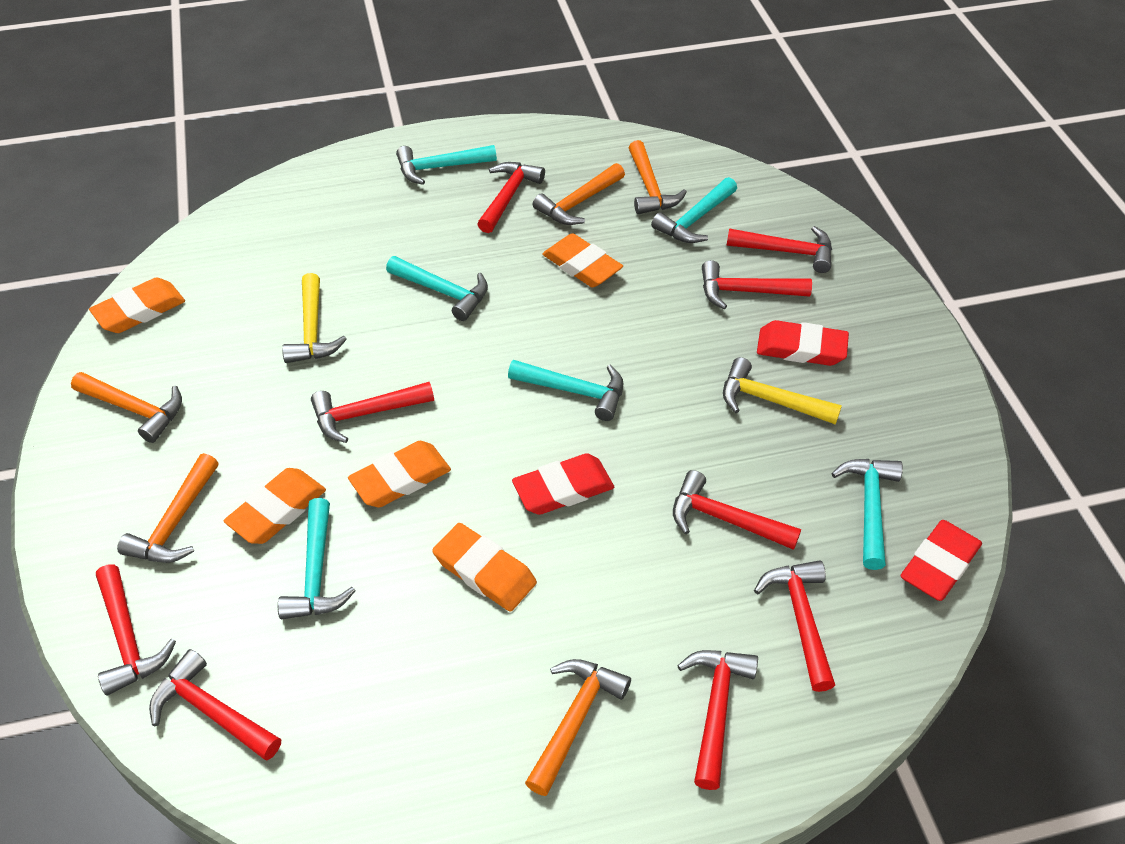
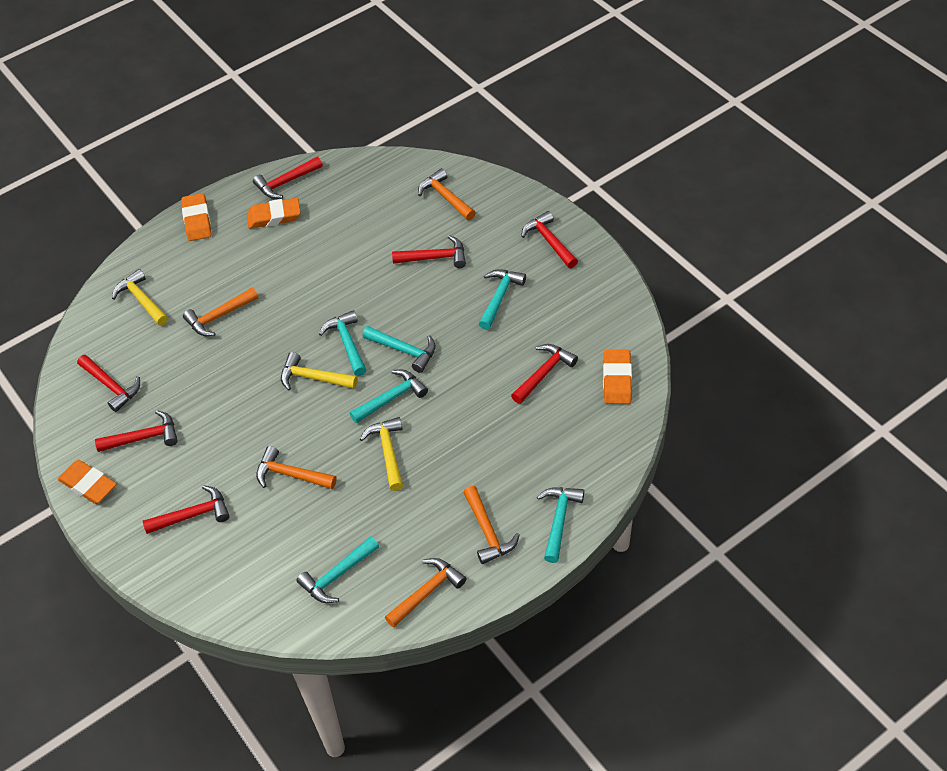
orange eraser: [89,278,185,333] [224,468,326,544] [348,441,451,507] [432,523,537,612] [542,233,623,287] = 5 -> [58,460,117,504] [181,193,212,241] [247,198,301,229] [603,350,632,404] = 4
red eraser: [512,453,614,515] [757,320,849,366] [901,520,982,601] = 3 -> none = 0
red hammer: [96,565,176,696] [149,649,281,761] [311,382,434,443] [477,162,545,233] [673,470,801,550] [677,650,758,790] [702,260,812,309] [726,226,832,273] [754,560,835,692] = 9 -> [77,355,140,412] [95,410,178,452] [143,485,230,534] [253,157,323,199] [392,235,466,268] [511,344,578,404] [521,211,578,268] = 7
yellow hammer: [282,273,347,363] [723,357,842,425] = 2 -> [112,269,168,326] [281,352,357,390] [360,417,403,491] = 3

